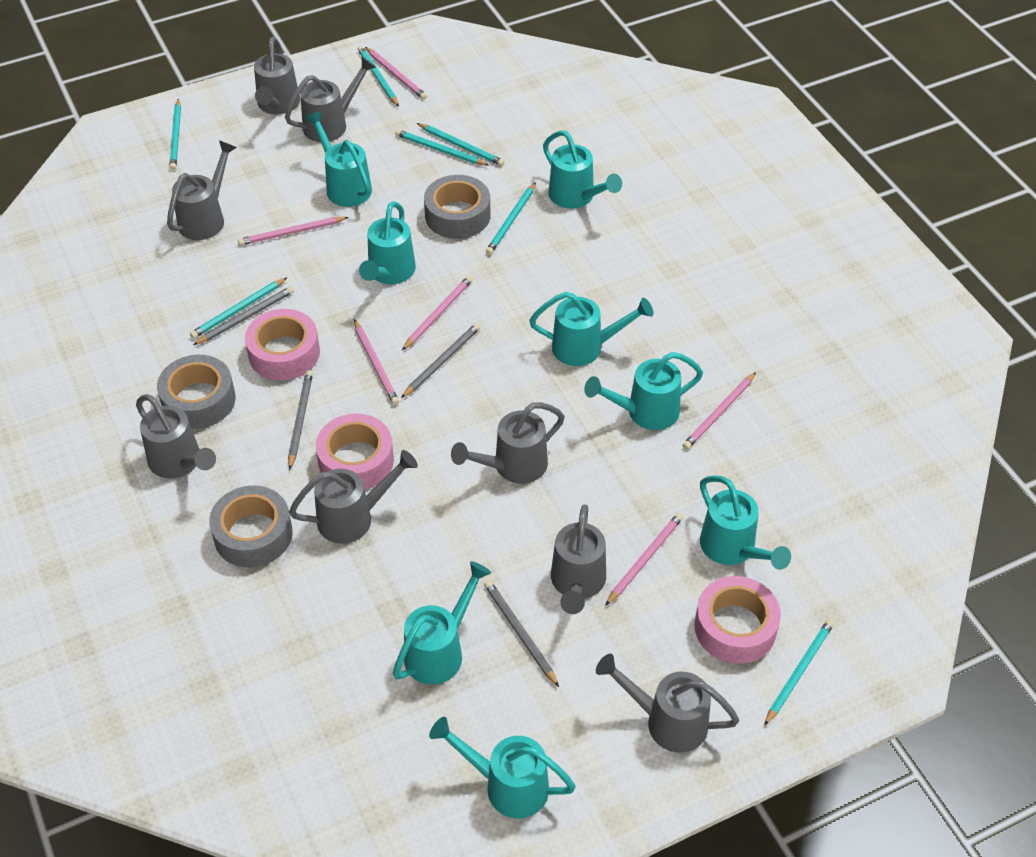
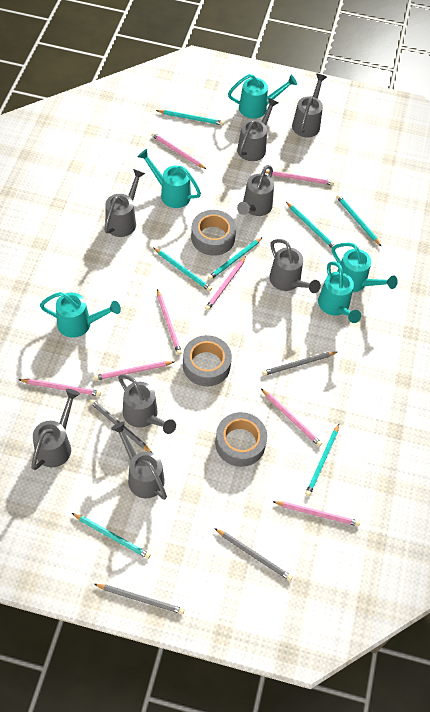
pink pencil: [238,217,348,246] [354,319,399,405] [365,47,427,100] [402,276,473,350] [605,513,683,606] [683,372,756,450] = 6 -> [19,379,101,396] [94,361,174,381] [151,133,206,169] [157,289,182,355] [205,256,246,311] [261,389,322,446] [265,171,334,185] [272,501,360,526] = 8
pink tape: [245,309,320,380] [316,414,394,490] [694,576,781,664] = 3 -> none = 0
turquoise watering can: [305,111,372,207] [359,201,416,284] [393,561,491,685] [429,717,576,818] [529,292,653,366] [543,131,622,209] [584,352,703,430] [700,475,791,570] = 8 -> [40,292,121,338] [138,149,201,208] [228,74,297,119] [318,261,361,323] [332,243,398,292] = 5

